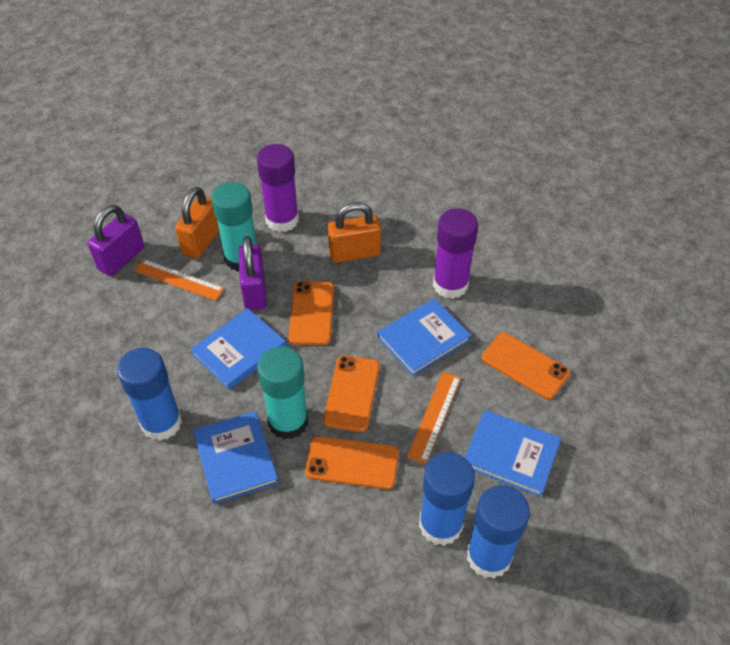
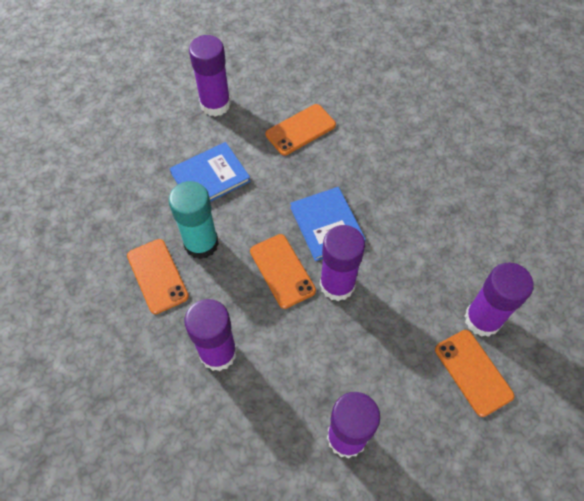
blue book: [190,308,286,390] [193,411,279,504] [377,298,471,376] [464,410,561,497] = 4 -> [170,142,251,202] [290,187,366,261] = 2
blue glue stick: [117,348,182,441] [419,452,475,546] [467,485,530,579] = 3 -> none = 0
orange padlock: [175,187,219,259] [328,202,381,263] = 2 -> none = 0
orange ruler: [134,259,225,301] [407,372,461,464] = 2 -> none = 0
purple glue stick: [257,144,299,232] [433,208,478,299] = 2 -> [184,299,237,371] [189,35,231,117] [320,225,365,301] [327,392,380,458] [464,263,534,337] = 5
purple padlock: [88,205,144,276] [238,236,267,310] = 2 -> none = 0
turquoise glue stick: [212,182,256,272] [257,346,308,439] = 2 -> [168,181,219,259] = 1

